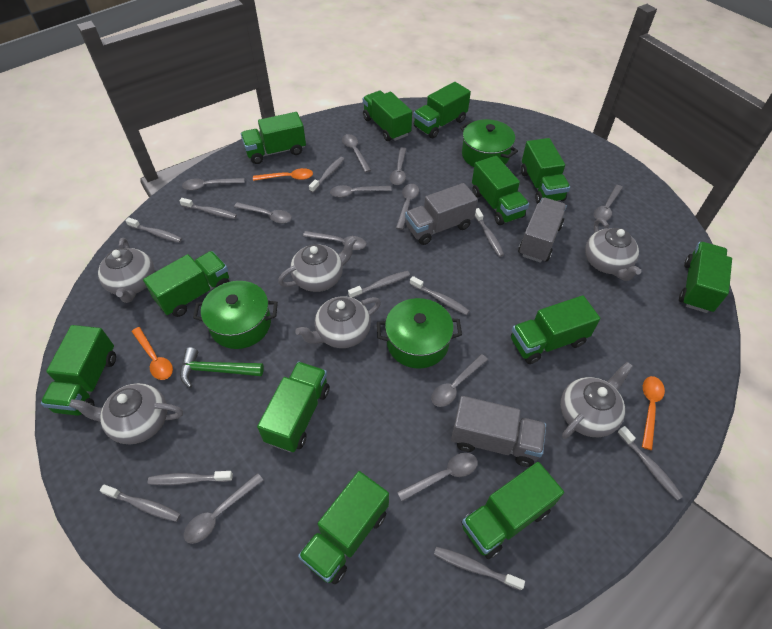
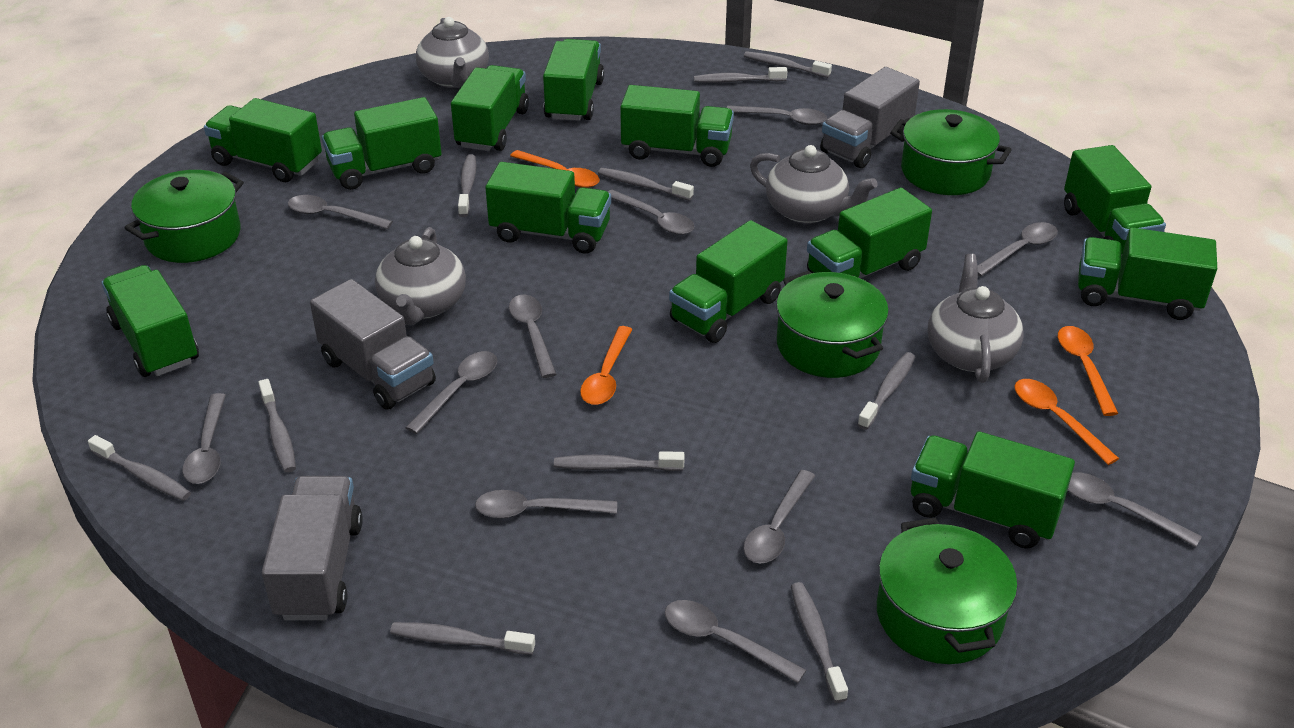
green hammer: [180,347,264,388] = 1 -> none = 0
green pot: [193,281,278,349] [377,298,462,369] [460,119,518,167] = 3 -> [125,170,244,263] [776,271,889,378] [877,518,1017,664] [890,109,1012,195] = 4
grey teapot: [69,383,183,445] [98,238,155,303] [278,236,357,292] [295,296,381,348] [560,362,633,439] [585,218,642,281] = 6 -> [375,227,466,325] [416,17,489,88] [750,145,878,224] [928,254,1024,383] = 4
orange spoon: [132,327,173,380] [253,168,313,181] [642,376,665,450] = 3 -> [510,150,599,188] [580,326,632,405] [1014,379,1119,465] [1058,326,1119,416] = 4

